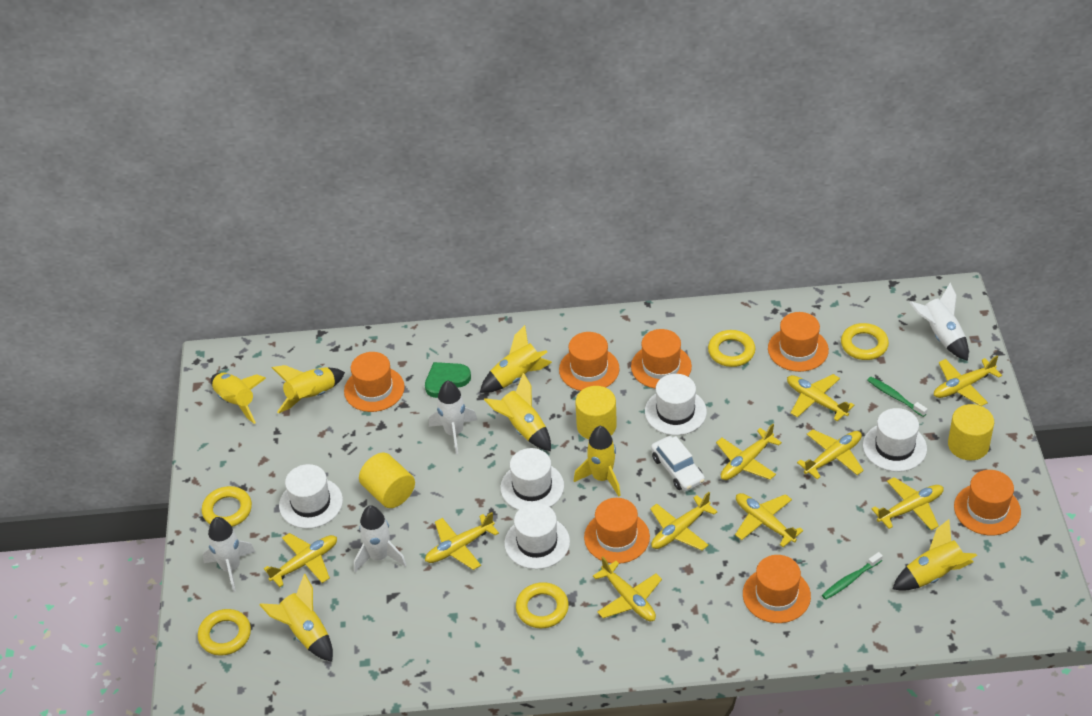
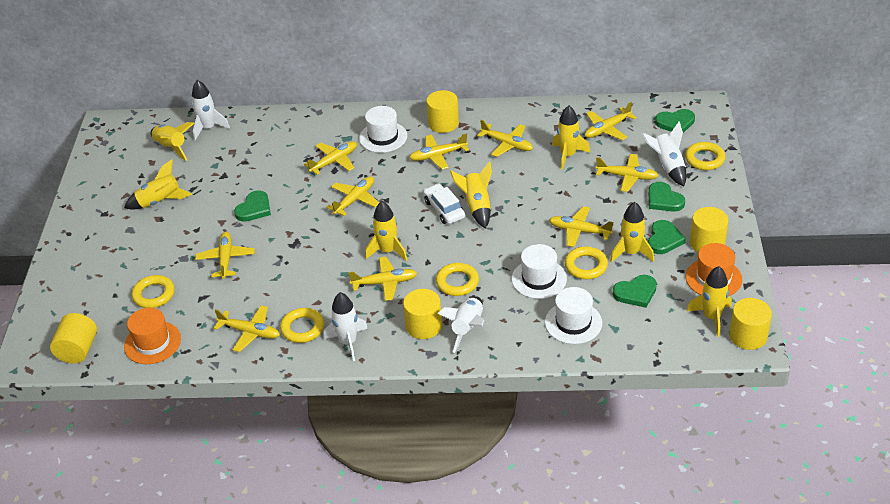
green heart: [425,362,471,398] = 1 -> [234,190,271,222] [613,275,657,308] [648,182,685,212] [648,220,686,254] [655,109,695,133] = 5
green toothbrush: [822,552,883,600] [867,377,927,417] = 2 -> none = 0
orange hat: [344,352,405,412] [559,332,619,391] [584,498,650,564] [631,329,692,389] [743,555,811,623] [768,312,829,372] [954,470,1021,536] = 7 -> [124,308,181,364] [686,243,742,296] = 2
white hat: [279,464,343,529] [500,448,564,510] [504,503,570,569] [645,374,707,435] [863,408,927,472] = 5 -> [359,106,407,153] [512,244,567,299] [545,287,602,344] = 3
yellow cylinder: [359,453,415,508] [575,386,617,440] [948,404,994,461] = 3 -> [50,313,97,364] [403,289,442,339] [426,90,459,133] [690,207,728,253] [729,298,772,350] = 5

